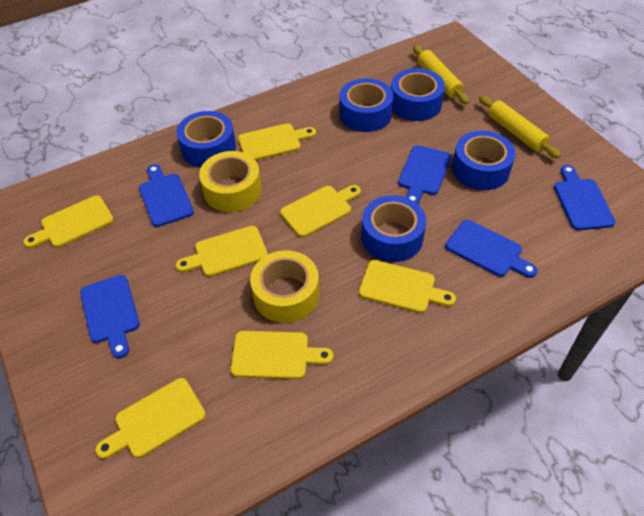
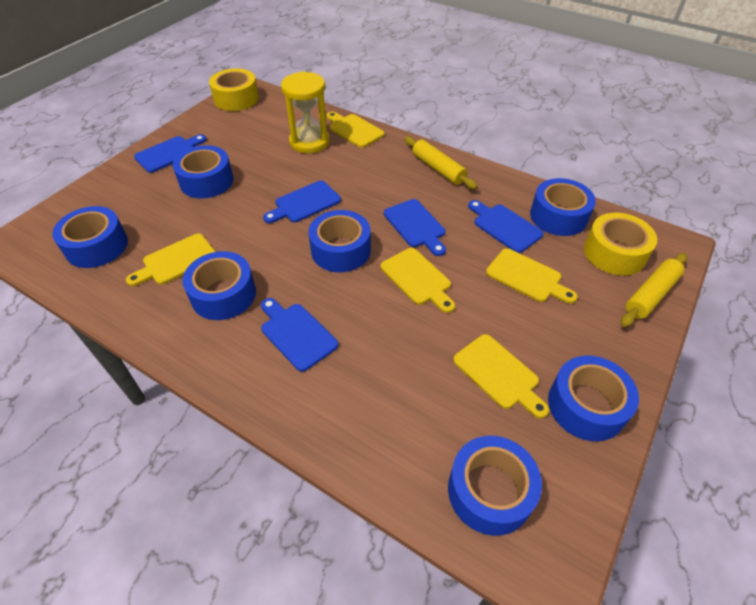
blue tape: [176,111,236,167] [339,78,393,132] [361,195,426,262] [391,68,445,121] [452,131,515,190] = 5 -> [52,206,128,268] [173,145,234,198] [182,251,256,320] [308,210,371,272] [448,436,542,536] [530,178,596,236] [548,355,639,442] = 7
yellow cutting board: [23,195,114,248] [95,378,206,459] [176,226,268,277] [231,331,334,379] [238,123,316,160] [280,185,361,237] [359,260,456,313] = 7 -> [126,233,216,286] [327,112,385,148] [380,248,455,313] [453,334,549,418] [486,248,578,304] = 5
yellow hourglass: none = 0 -> [281,72,330,153] = 1

